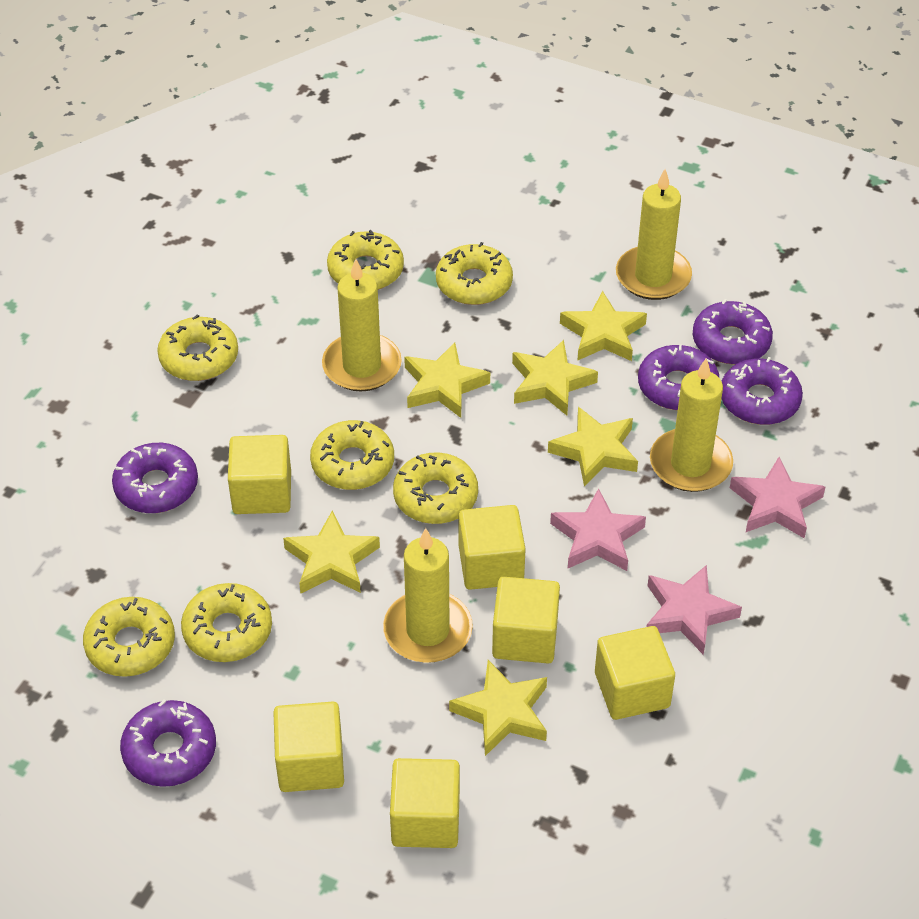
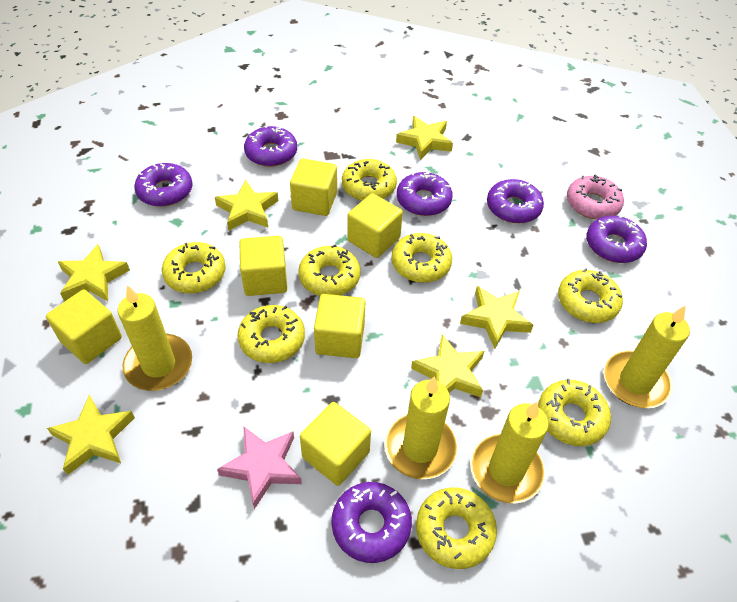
pink donut: none = 0 -> [567,174,624,219] = 1
pink star: [550,488,646,571] [646,565,742,655] [730,457,825,538] = 3 -> [217,427,302,509] = 1
purple donut: [112,443,198,513] [120,700,216,787] [638,344,719,410] [693,299,773,365] [722,357,803,425] = 5 -> [134,163,192,207] [244,125,297,167] [331,482,412,563] [397,171,453,216] [487,179,544,223] [586,215,647,263] = 6
yellow donut: [83,597,175,677] [157,314,238,381] [181,583,272,662] [310,420,394,490] [327,230,404,290] [393,453,478,524] [436,242,513,305] = 7 -> [162,242,226,293] [237,305,305,363] [298,245,361,296] [342,159,397,201] [392,233,452,283] [416,488,497,569] [538,379,611,446] [558,268,623,323] = 8

